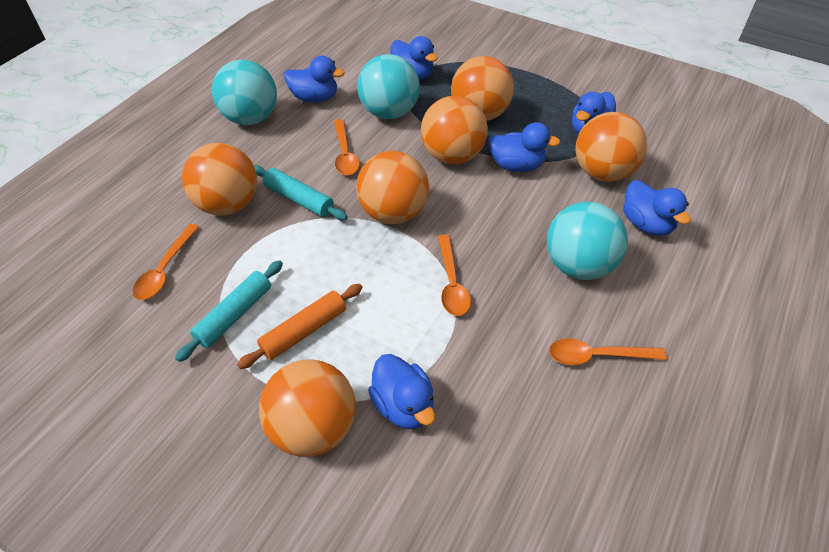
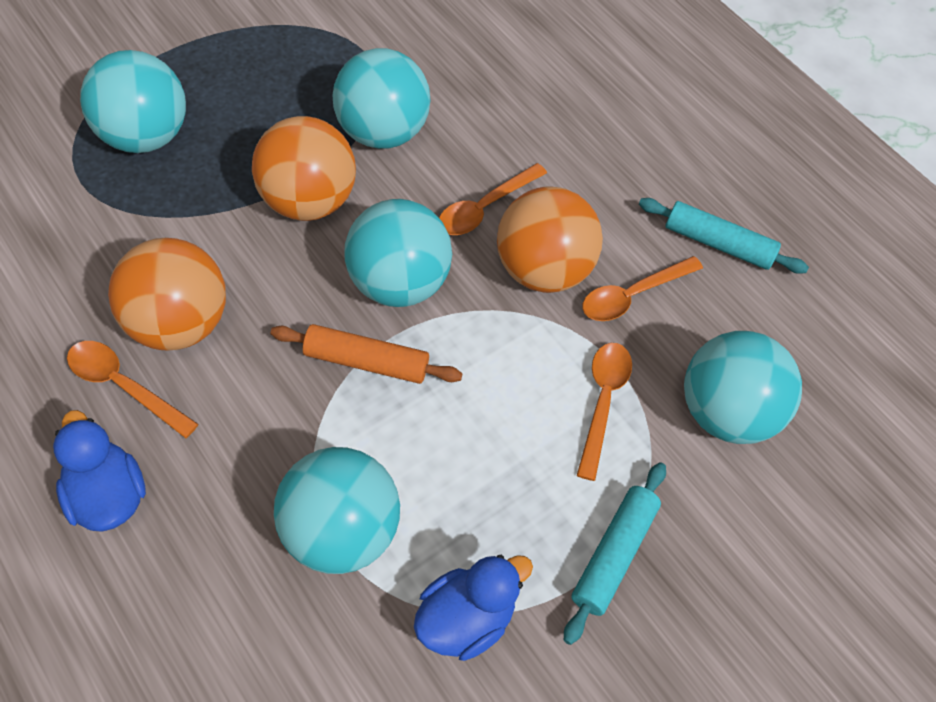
blue duck: [284,56,345,103] [368,354,435,429] [390,36,438,79] [488,122,561,172] [572,92,616,134] [623,180,691,236] = 6 -> [53,410,146,532] [414,555,533,661] = 2
orange ball: [182,143,257,216] [259,359,356,457] [356,151,429,224] [421,96,488,164] [451,56,514,121] [575,112,647,182] = 6 -> [108,238,226,351] [252,116,356,221] [497,186,603,293] = 3
turquoise ball: [212,60,277,125] [357,54,420,119] [547,202,628,280] = 3 -> [80,50,186,153] [274,447,400,574] [333,48,431,149] [344,199,452,307] [684,331,802,444] = 5

